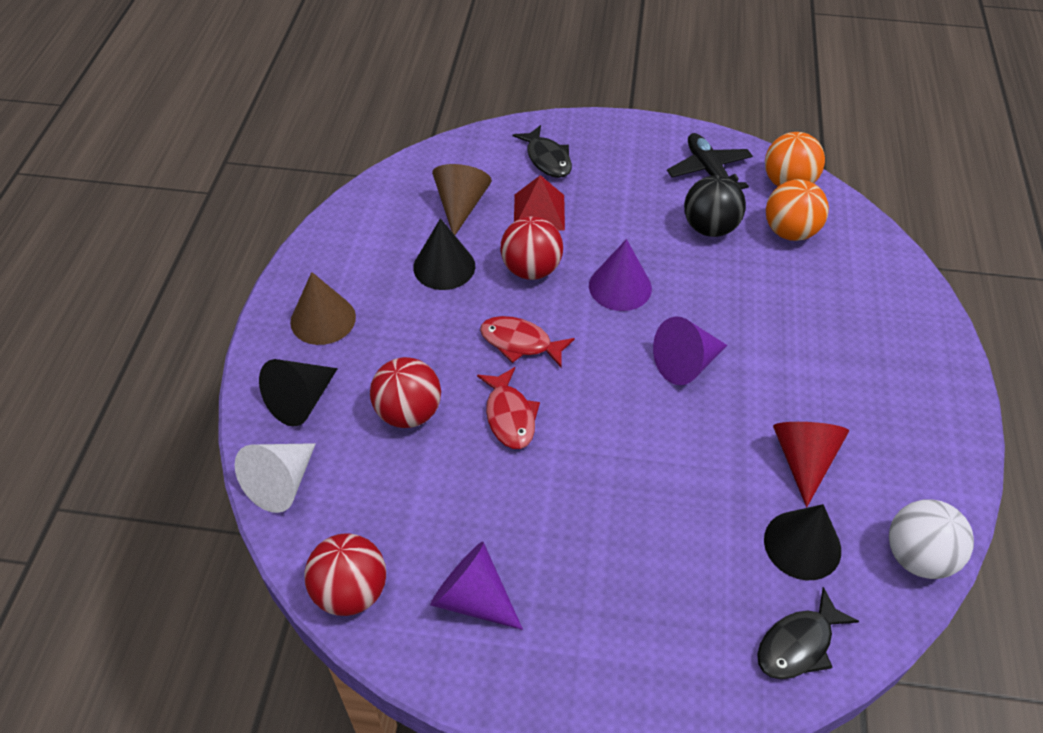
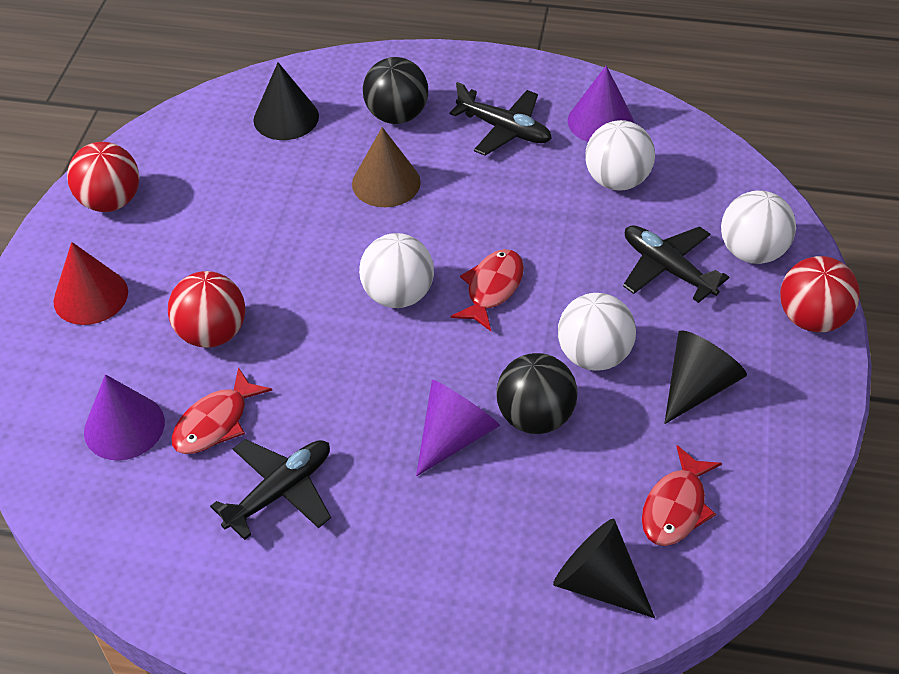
black ball: [684,176,746,237] = 1 -> [363,57,428,124] [496,353,577,434] = 2
black fish: [513,125,572,178] [757,587,859,679] = 2 -> none = 0
black plane: [667,133,753,189] = 1 -> [210,439,331,540] [450,82,552,156] [623,226,729,303] = 3
brown cone: [290,272,356,345] [432,164,492,235] = 2 -> [352,127,421,207] = 1
orange ball: [765,132,825,186] [766,179,829,241] = 2 -> none = 0
red fish: [477,367,540,449] [480,316,575,367] = 2 -> [171,367,272,454] [451,249,524,331] [642,445,722,546] = 3
red pyramid: [514,175,565,230] = 1 -> none = 0
white ball: [889,499,974,579] = 1 -> [359,233,434,308] [558,293,636,371] [585,120,655,190] [721,190,796,264] = 4
white cone: [235,443,316,513] = 1 -> none = 0

